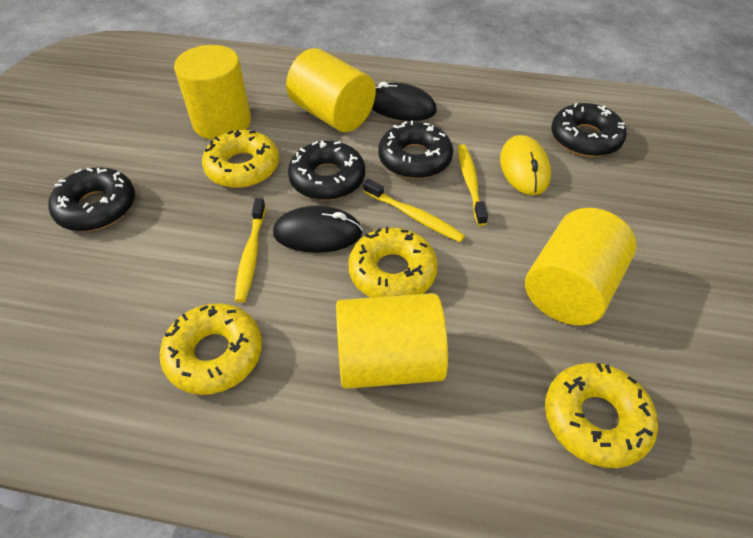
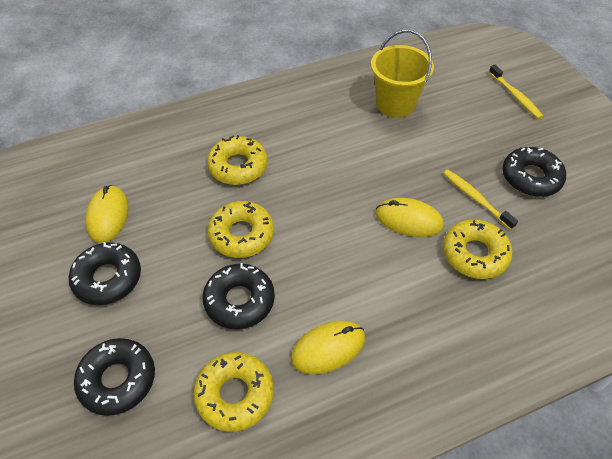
black mouse: [273,206,363,253] [372,82,437,121] = 2 -> none = 0
yellow bucket: none = 0 -> [371,30,434,118] = 1
yellow cylinder: [174,45,251,140] [286,48,376,132] [336,293,448,389] [525,208,637,326] = 4 -> none = 0
yellow mouse: [500,135,551,195] = 1 -> [85,185,129,243] [291,321,365,374] [376,198,444,237] = 3
yellow toothbrush: [235,198,266,303] [363,179,465,242] [458,144,488,226] = 3 -> [443,170,518,230] [489,65,543,119] = 2

